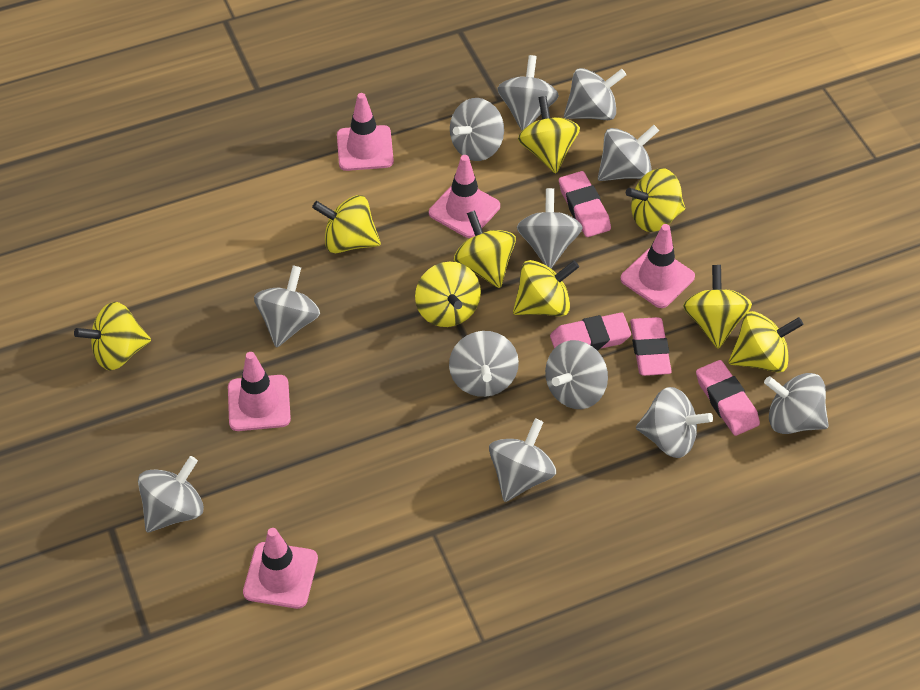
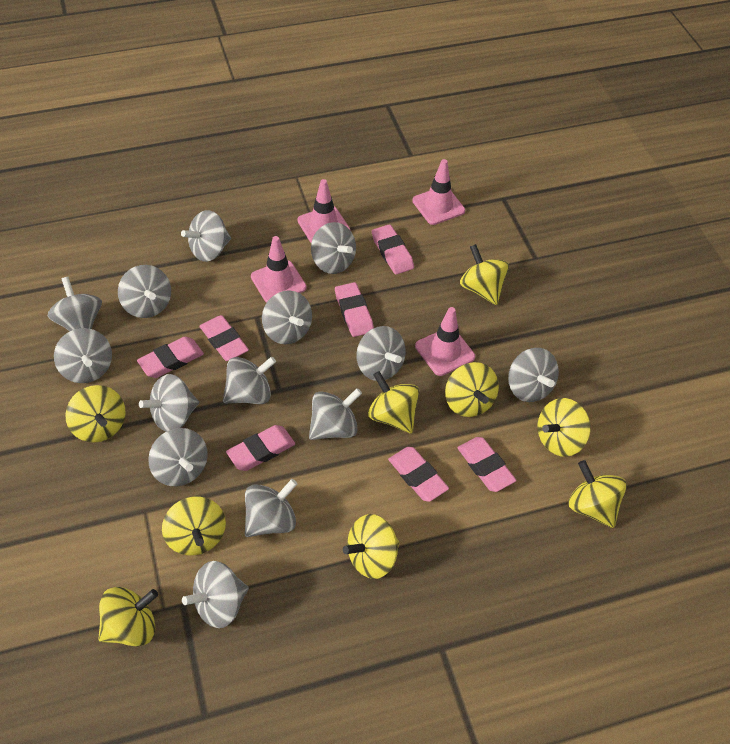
grey spinning top: [138,456,204,532] [254,265,320,348] [449,331,519,397] [450,98,504,161] [489,418,556,502] [497,55,559,131] [517,188,583,268] [545,340,608,409] [564,68,626,120] [598,125,659,181] [636,387,713,458] [764,373,829,434] = 12 -> [48,277,102,331] [54,328,112,383] [118,265,171,318] [139,374,199,431] [148,428,208,486] [181,210,231,262] [182,561,249,628] [223,357,276,404] [245,479,297,537] [262,290,312,344] [309,388,362,440] [311,222,356,274] [356,326,406,381] [508,348,559,402] = 14
pink eraser: [550,313,631,351] [559,171,611,237] [630,317,672,376] [696,360,760,436] = 4 -> [137,337,204,378] [199,315,249,361] [226,425,295,471] [335,282,374,337] [372,224,414,275] [388,447,449,502] [457,437,516,492] = 7
pink traffic cone: [228,352,291,431] [243,528,318,609] [337,93,394,171] [429,155,500,238] [620,224,695,308] = 5 -> [251,236,307,303] [297,179,351,243] [412,159,465,225] [415,307,475,376] = 4

